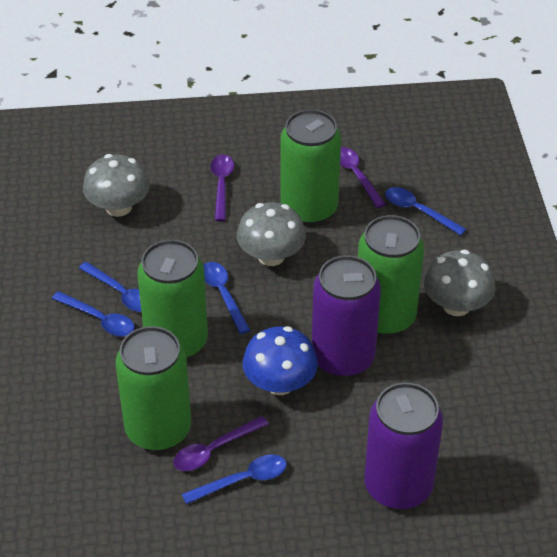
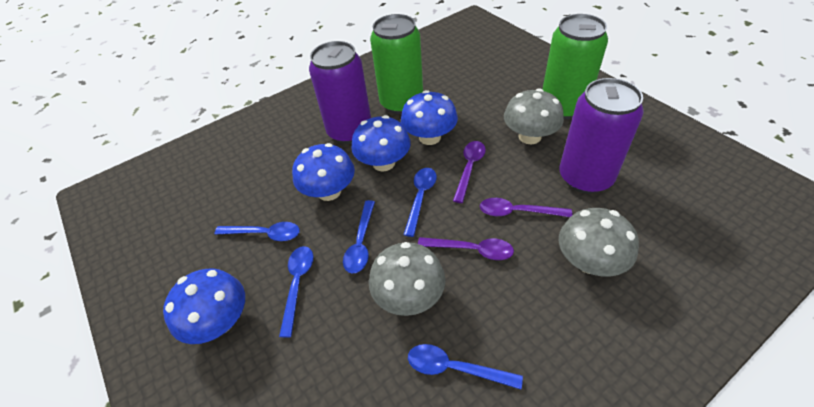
blue mushroom: [243,326,318,395] = 1 -> [163,268,245,344] [292,143,355,201] [351,115,411,171] [401,90,458,145] = 4
green can: [115,326,191,451] [137,240,208,359] [280,109,341,225] [358,215,424,336] = 4 -> [370,14,423,114] [543,14,608,119] = 2

